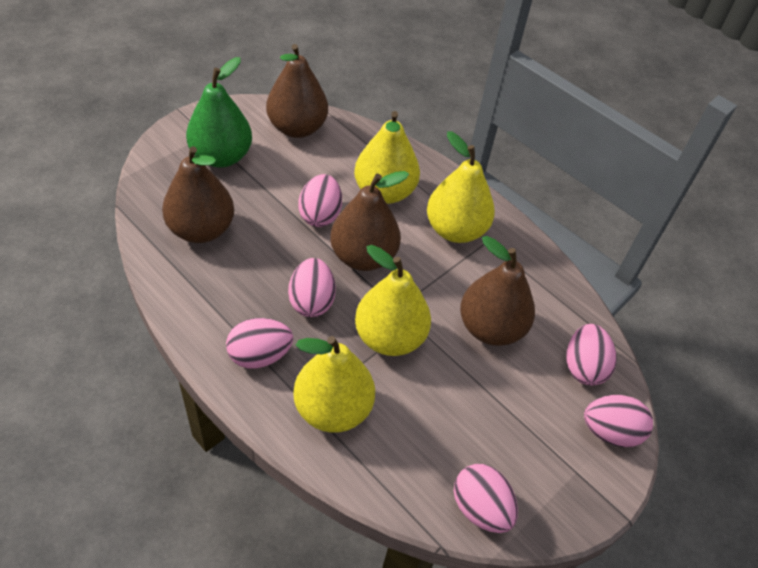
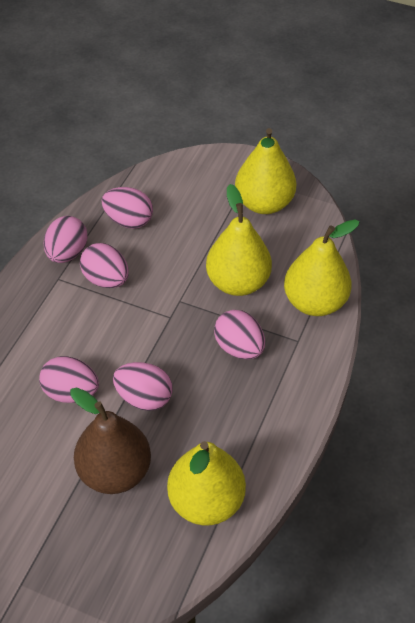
brown pear: [162,146,234,243] [266,44,328,138] [330,171,409,271] [460,236,535,346] = 4 -> [70,387,151,494] = 1
green pear: [186,57,252,168] = 1 -> none = 0

